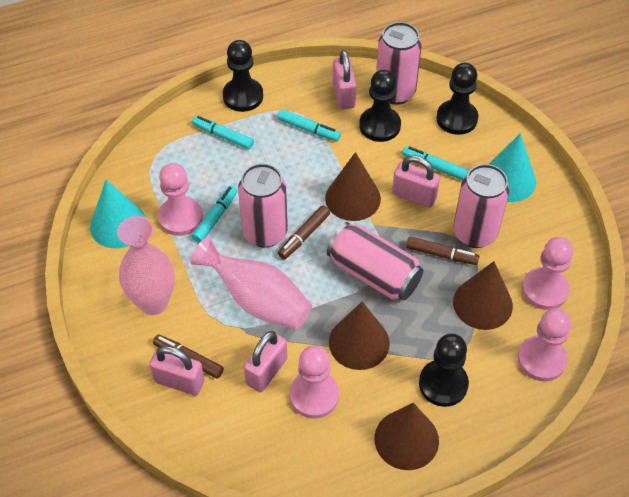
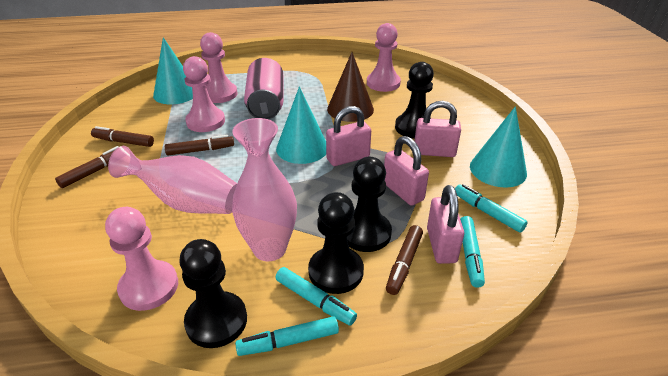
brown cone: [325,152,381,221] [329,301,390,370] [375,403,439,470] [453,261,513,330] = 4 -> [327,52,374,122] = 1
brown marker: [153,335,224,378] [278,206,330,259] [406,236,479,265] = 3 -> [55,146,118,188] [91,126,154,147] [165,135,234,155] [386,225,423,295] = 4
pink can: [238,164,288,248] [327,222,424,300] [376,22,422,105] [453,164,509,248] = 4 -> [244,58,283,119] = 1
turquoise cone: [90,180,145,248] [489,133,536,202] = 2 -> [153,37,193,104] [276,86,326,164] [470,106,527,188] = 3

